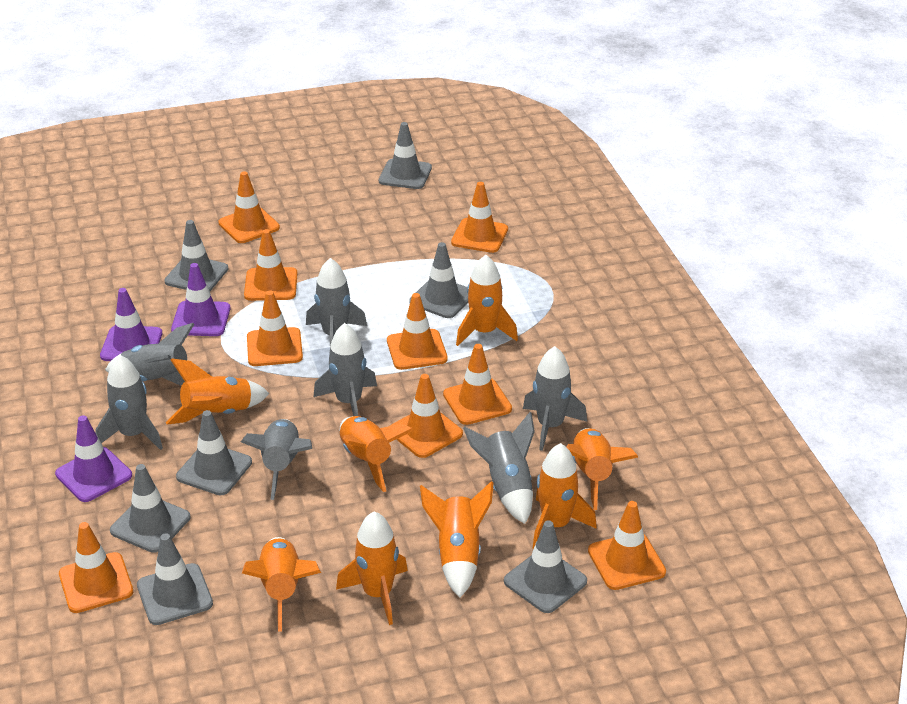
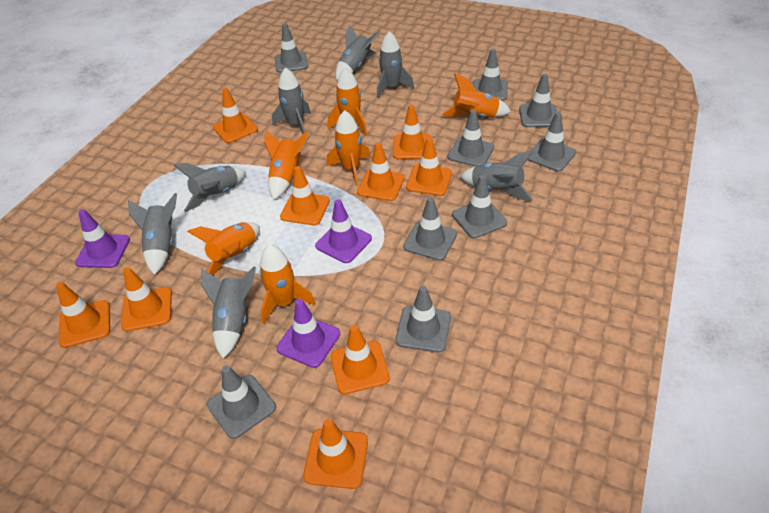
grey traffic cone: [110,464,191,553] [137,533,213,625] [164,220,228,291] [176,410,252,495] [379,122,432,189] [409,242,468,318] [504,520,587,613] = 7 -> [207,365,276,439] [275,24,308,73] [395,286,451,352] [403,197,457,261] [447,110,494,166] [452,175,507,238] [473,49,508,101] [519,74,557,127] [528,112,576,172] = 9
orange rocket: [166,358,269,425] [242,537,321,632] [336,511,408,625] [340,416,414,492] [420,481,494,598] [456,255,518,346] [532,443,597,549] [566,428,638,510] = 8 -> [187,222,260,275] [259,244,316,324] [264,130,308,200] [327,110,371,185] [328,67,367,135] [442,73,511,118] = 6

